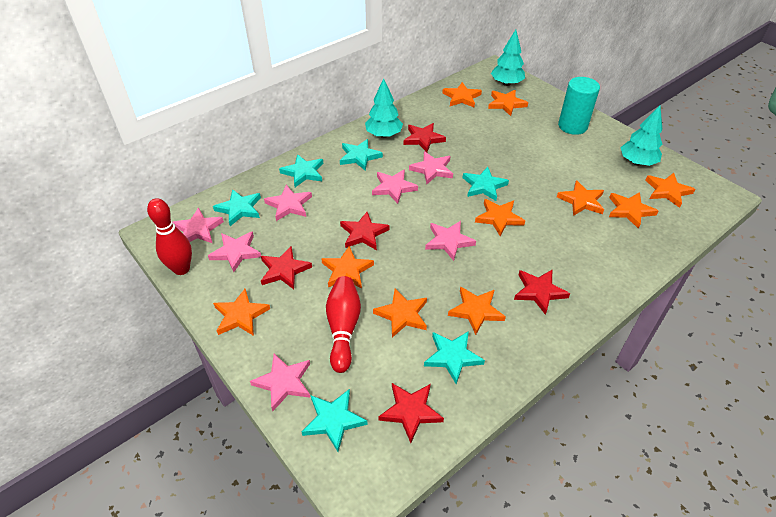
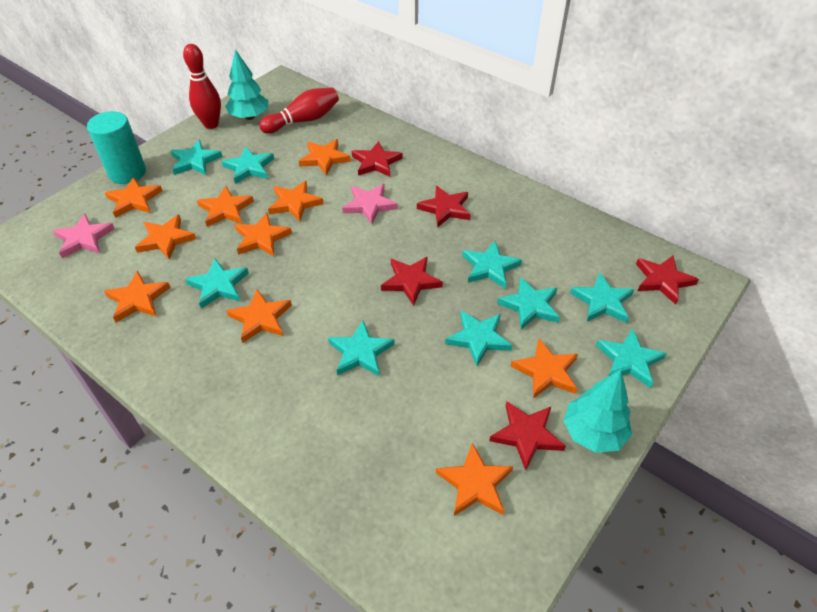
pink star: [173,208,224,243] [208,231,261,272] [250,353,310,411] [264,185,312,221] [372,169,418,204] [409,151,453,184] [425,221,476,261] = 7 -> [53,214,115,258] [342,184,398,224] = 2
turquoise star: [213,189,261,226] [279,154,323,187] [302,389,368,452] [340,139,383,171] [424,331,485,384] [463,167,509,201] = 6 -> [170,140,223,175] [185,259,249,309] [221,147,274,184] [328,321,395,377] [445,310,513,366] [462,241,522,288] [497,277,560,330] [570,272,634,323] [596,328,667,388] = 9
turquoise tree: [365,78,403,138] [491,30,525,86] [621,106,663,166] = 3 -> [225,49,269,120] [563,370,632,453] = 2

